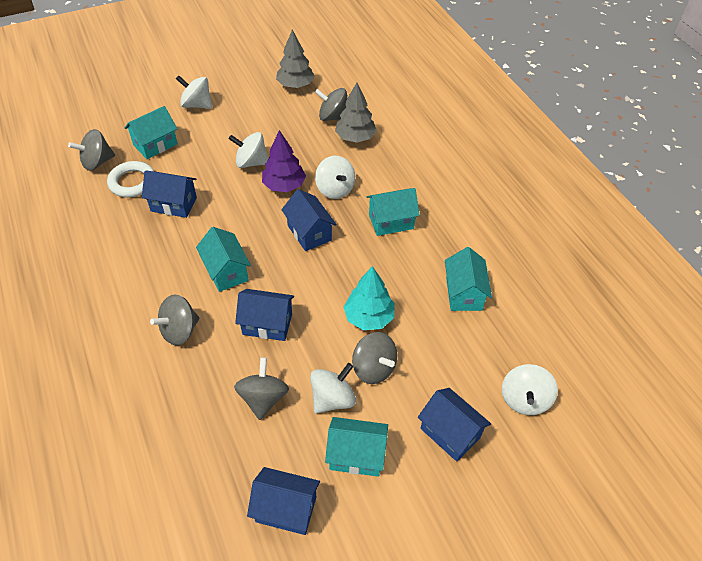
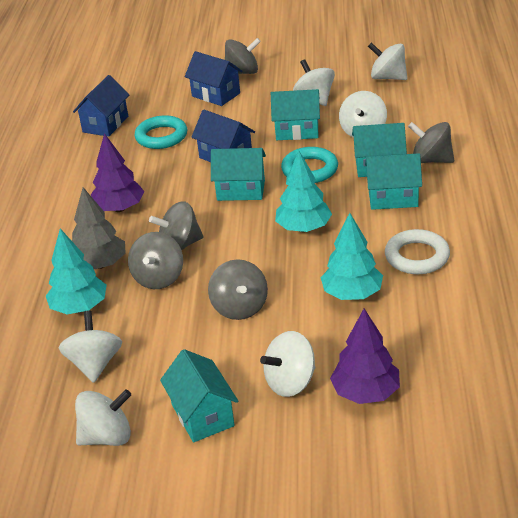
blue house: [142,170,197,218] [235,289,294,341] [247,467,320,535] [281,189,336,251] [418,388,491,462] = 5 -> [73,75,129,137] [185,51,243,106] [191,109,255,162] = 3
grey tree: [276,30,315,88] [335,83,377,143] = 2 -> [72,187,125,269] = 1
purple tree: [262,130,306,192] = 1 -> [91,133,144,212] [330,309,400,404] = 2
turquoise ring: none = 0 -> [135,115,187,149] [281,147,338,183] = 2
turquoise tree: [344,266,395,330] = 1 -> [46,228,107,314] [275,150,332,232] [321,213,383,300] = 3
white spinning top: [176,75,212,109] [229,132,268,168] [310,363,356,414] [315,156,355,199] [502,364,558,415] = 5 -> [59,310,122,383] [75,389,131,446] [260,331,315,397] [293,59,335,106] [339,91,387,138] [368,42,407,80] = 6

